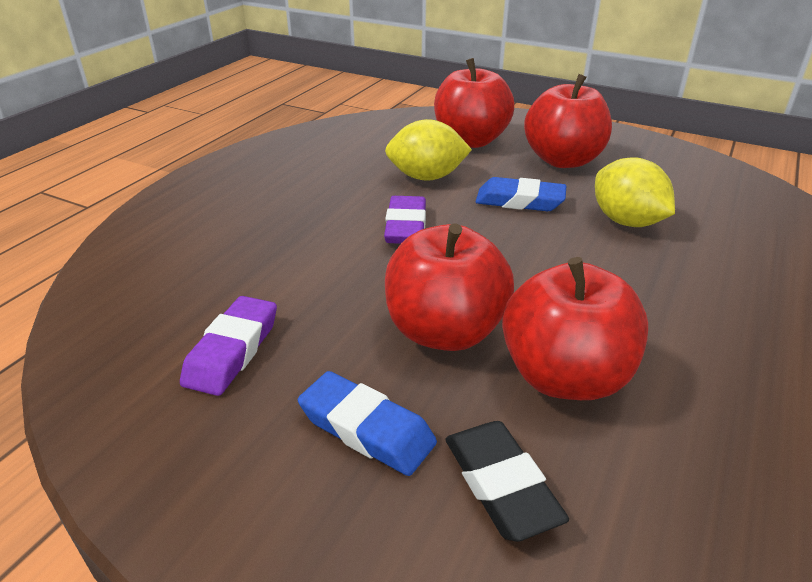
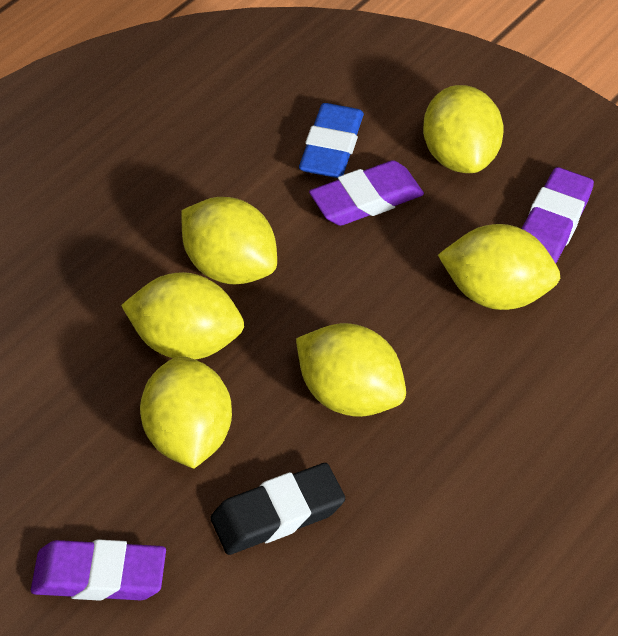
blue eraser: [298,371,437,476] [476,177,566,211] = 2 -> [299,103,364,178] = 1
purple eraser: [180,296,277,396] [384,196,426,244] = 2 -> [31,539,166,601] [309,160,424,226] [521,167,594,263] = 3
red apple: [385,223,514,351] [434,58,514,148] [502,257,648,400] [524,74,612,168] = 4 -> none = 0
yellow lemon: [385,119,472,181] [595,157,675,227] = 2 -> [121,272,244,360] [140,356,232,469] [181,197,277,284] [296,323,406,417] [423,85,504,173] [438,224,560,310] = 6

